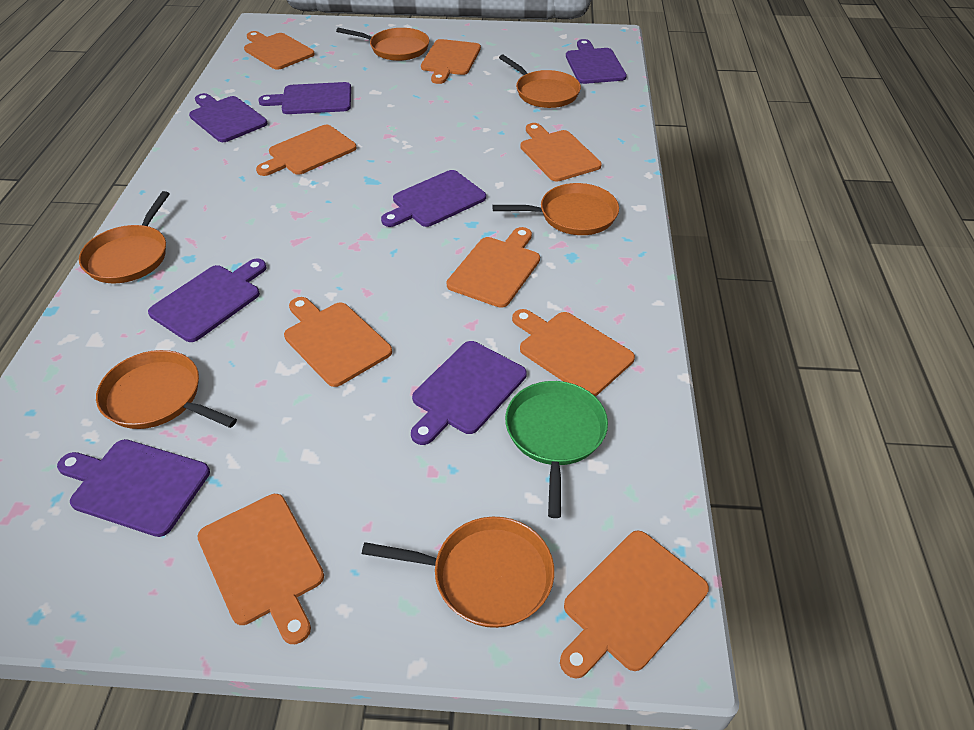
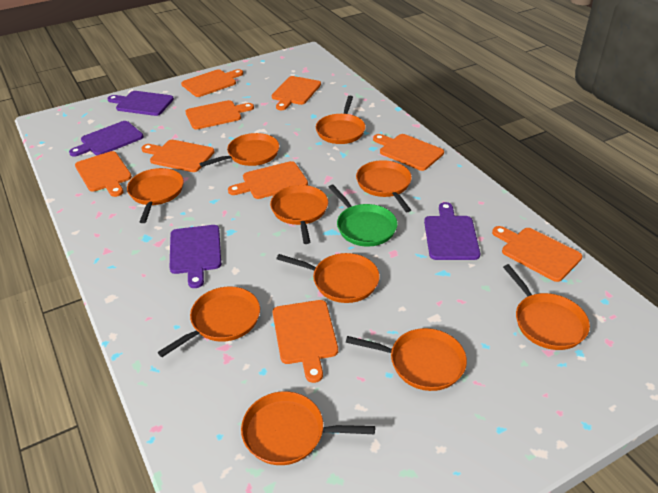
orange pan: [79,191,170,283] [96,350,237,429] [336,28,429,61] [362,516,554,628] [492,183,619,235] [499,55,581,108] = 6 -> [127,168,184,223] [158,287,260,357] [199,133,279,167] [241,391,375,465] [270,185,328,244] [277,253,380,303] [316,96,366,144] [346,328,467,391] [356,160,412,212] [503,264,590,350] = 10
purple cutting board: [57,439,210,537] [148,259,267,342] [189,93,267,142] [258,82,351,114] [381,170,486,227] [411,341,527,445] [566,39,627,84] = 7 -> [69,121,143,157] [107,91,174,116] [170,225,221,288] [424,202,480,260] = 4

